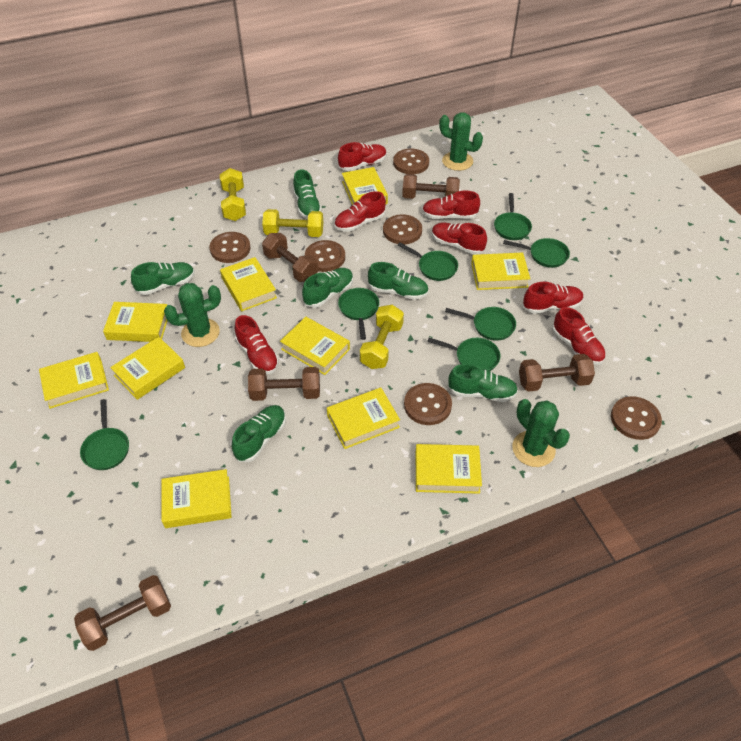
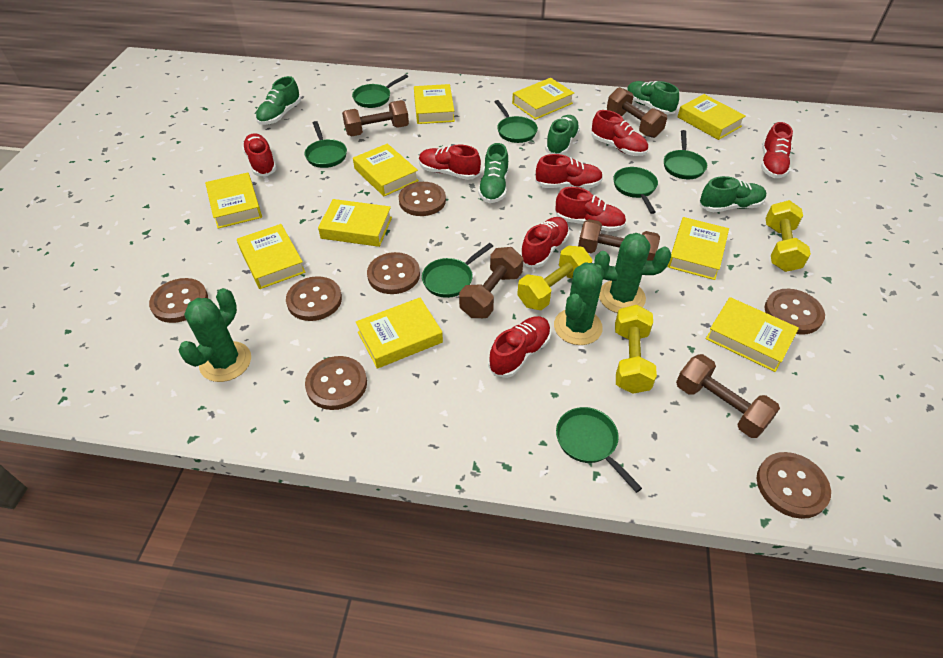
brown button: [209,232,251,263] [305,240,345,272] [383,214,422,244] [393,149,429,174] [404,383,452,425] [611,396,662,440] = 6 -> [149,278,208,323] [286,276,342,321] [305,356,367,410] [367,252,420,294] [399,182,446,216] [757,452,831,519] [765,289,825,335] = 7
green shoe: [131,262,195,295] [232,405,286,462] [293,169,322,219] [302,268,353,308] [368,262,429,300] [448,364,518,402] = 6 -> [256,76,301,125] [478,143,509,203] [545,115,580,155] [627,81,679,115] [700,176,766,212] = 5
red shoe: [235,315,279,374] [334,191,386,232] [338,142,387,171] [422,190,480,219] [432,223,487,255] [523,282,584,314] [552,307,606,365] = 7 -> [242,133,277,176] [419,145,481,180] [488,316,551,378] [520,217,569,268] [535,154,603,188] [555,187,626,232] [591,110,648,156] [761,122,793,178] = 8

